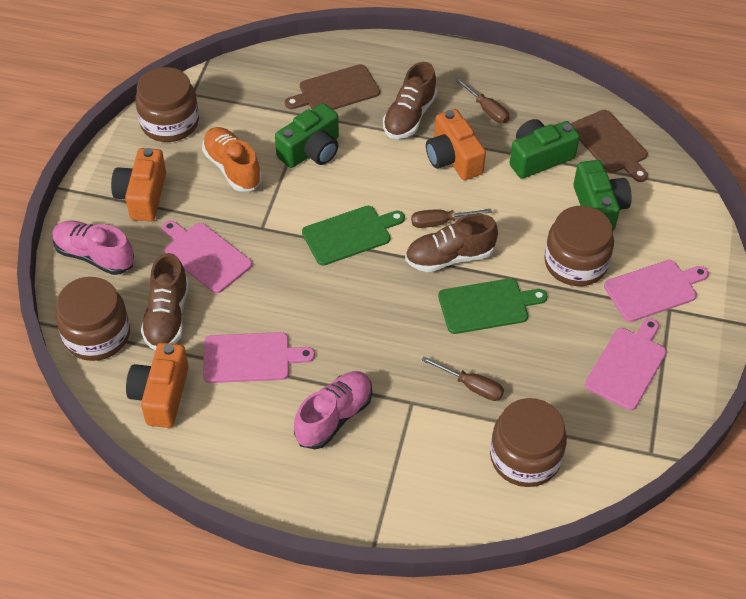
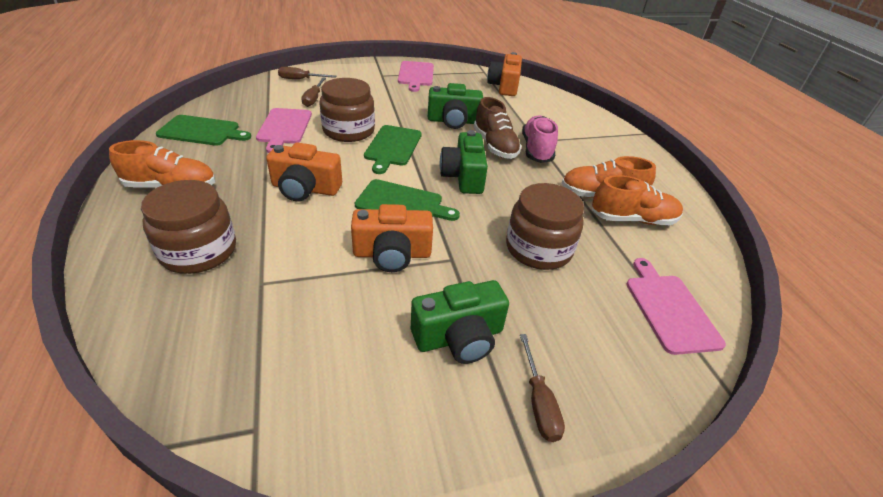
brown cutting board: [285,64,380,110] [571,110,648,182] = 2 -> none = 0
brown jar: [55,277,130,361] [135,67,199,142] [490,398,567,487] [544,206,614,286] = 4 -> [141,180,236,274] [319,78,375,142] [506,183,584,270] = 3
brown shoe: [141,253,189,350] [383,62,437,139] [405,214,498,272] = 3 -> [474,97,522,159] = 1
green cutting board: [302,206,405,266] [438,278,548,334] = 2 -> [156,115,251,146] [355,179,460,221] [364,125,422,174] = 3
orange shoe: [202,127,262,192] = 1 -> [109,140,215,188] [561,156,656,198] [592,175,683,226] = 3
pink cutting board: [162,220,252,293] [203,332,315,383] [585,318,667,410] [604,260,709,322] = 4 -> [256,108,312,153] [398,61,434,92] [626,258,726,355] = 3
pink shoe: [52,221,134,275] [294,371,372,449] = 2 -> [522,116,558,163] = 1

